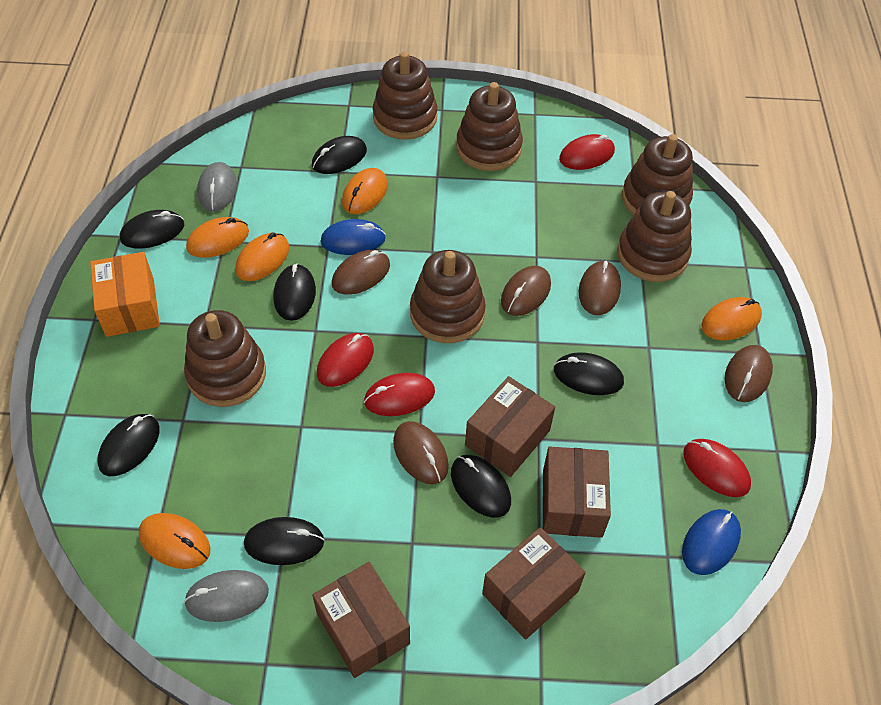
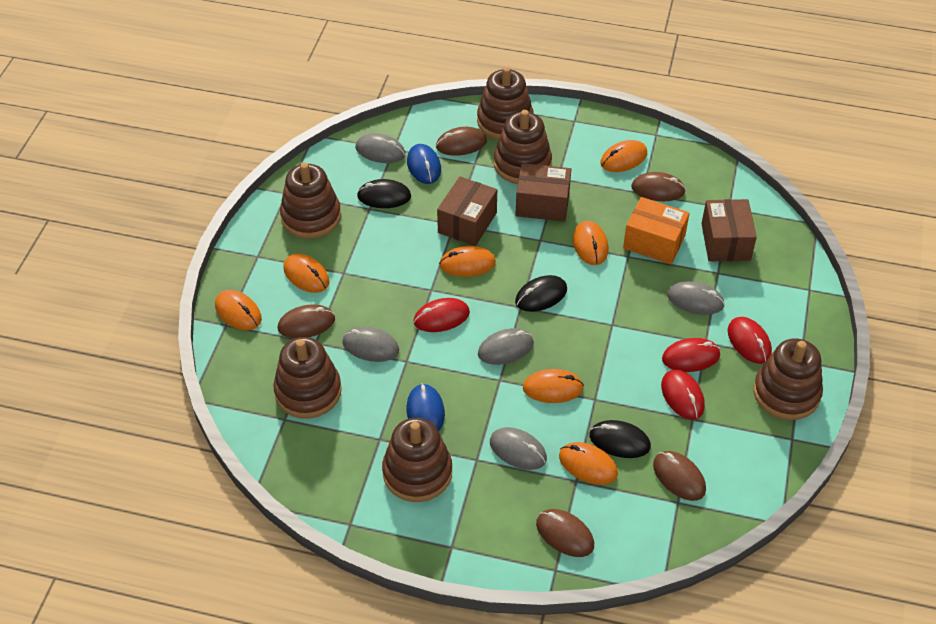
black mouse: [97,414,160,476] [120,210,184,249] [244,517,324,565] [273,264,316,321] [312,136,367,174] [451,455,511,518] [554,352,624,395] = 7 -> [357,179,411,208] [515,275,567,312] [589,420,651,458] = 3
brown box: [312,562,410,678] [465,376,555,477] [482,527,586,640] [543,446,611,538] = 4 -> [437,176,497,246] [516,163,571,222] [701,199,757,262] = 3
grey mouse: [184,570,269,622] [197,162,237,211] = 2 -> [342,327,399,362] [355,133,406,163] [478,328,534,365] [490,427,547,470] [667,281,725,315] = 5
orange mouse: [139,513,211,569] [186,217,249,258] [235,233,289,281] [342,168,388,214] [701,297,762,340] = 5 -> [215,290,262,330] [283,254,330,293] [439,246,496,277] [523,369,584,403] [559,442,618,485] [573,221,609,265] [600,140,647,172] = 7

